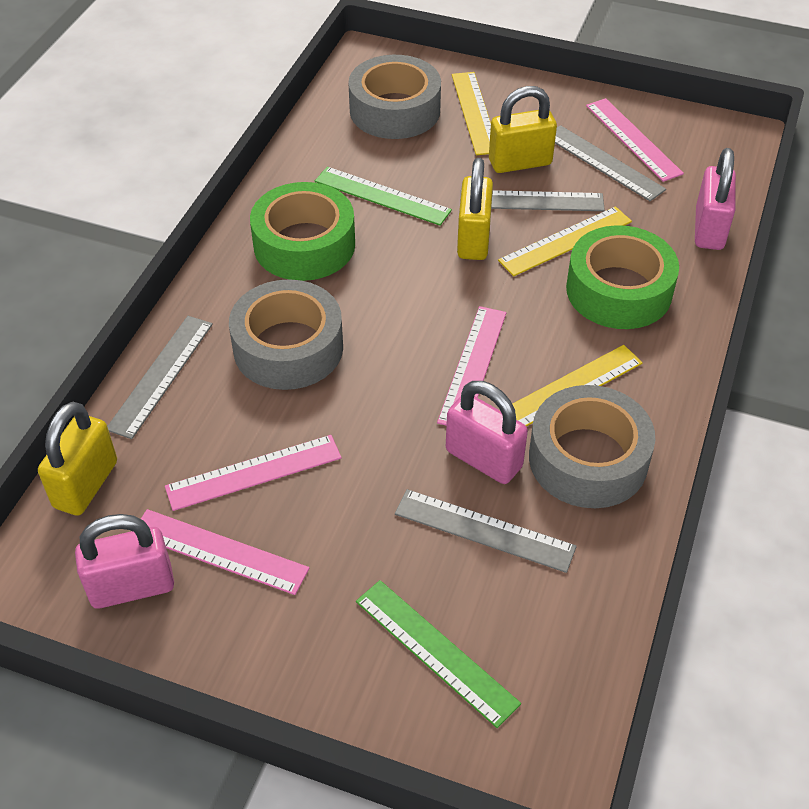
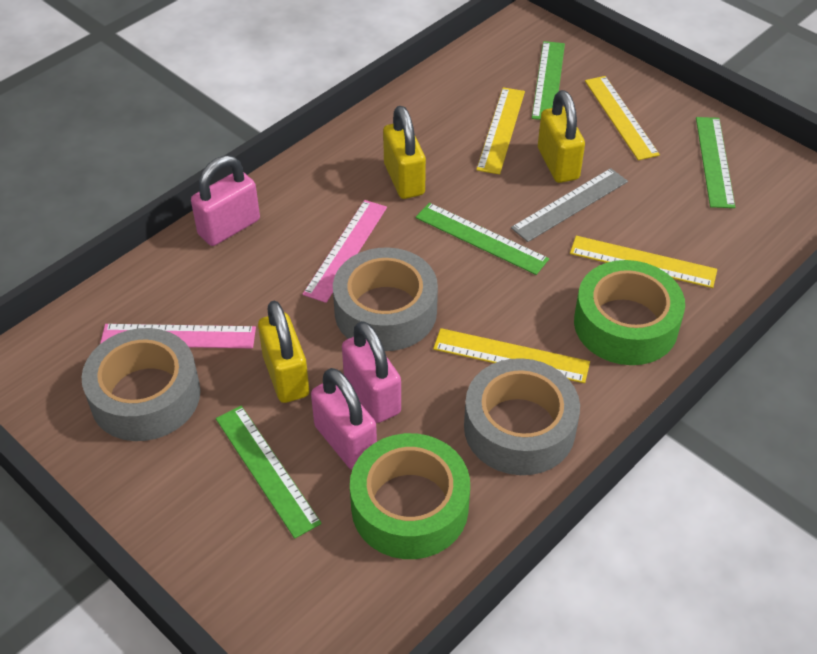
green ruler: [315,167,452,226] [356,580,521,728] = 2 -> [216,406,322,539] [416,203,549,275] [532,41,565,120] [696,117,735,208] = 4
grey ruler: [107,316,213,439] [395,489,577,573] [460,190,605,211] [555,125,666,201] = 4 -> [511,168,628,242] = 1
pink ruler: [141,509,309,595] [165,435,342,511] [437,306,506,425] [586,98,684,182] = 4 -> [100,324,256,348] [303,200,387,303] = 2
yellow ruler: [452,72,491,155] [498,206,632,276] [513,345,643,427] = 3 -> [433,328,590,383] [476,87,525,174] [570,236,717,288] [585,76,660,160] = 4

